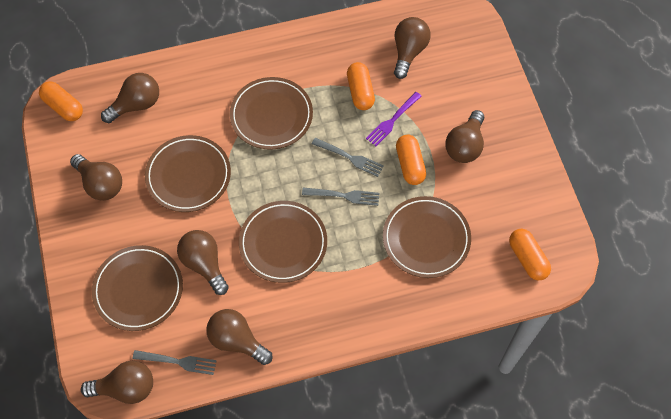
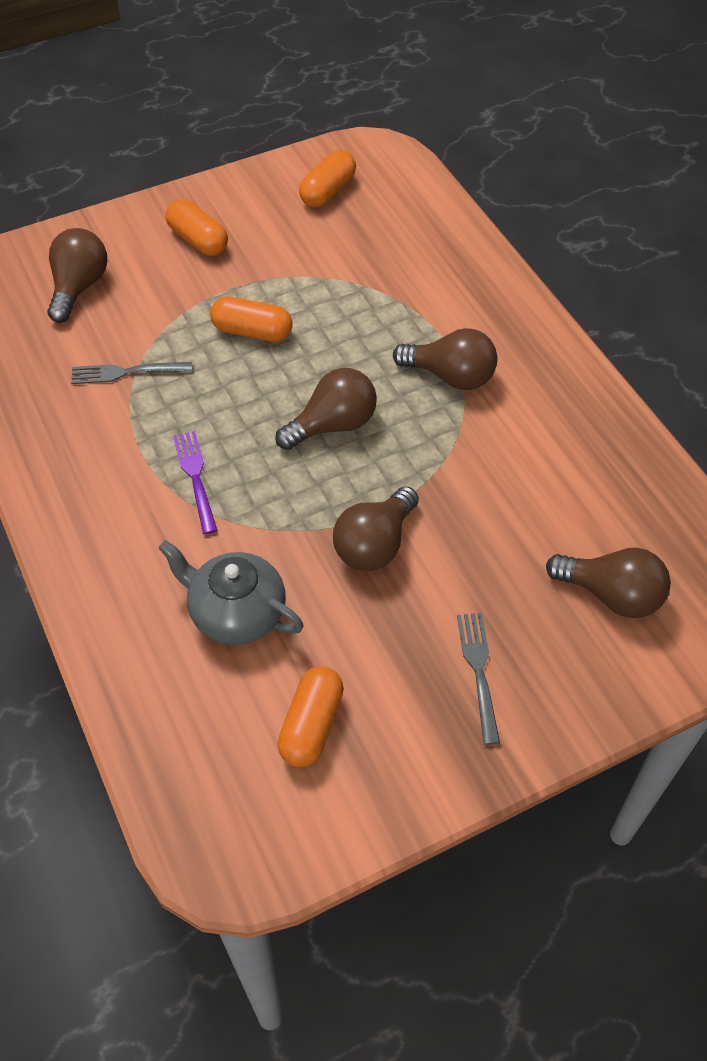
brown light bulb: [70,154,122,201] [81,361,153,404] [101,73,159,123] [177,230,229,295] [206,309,273,365] [394,17,431,79] [445,110,484,163] = 7 -> [47,228,107,323] [275,368,377,450] [333,486,419,571] [393,328,498,390] [546,548,671,618] = 5
brown plate: [92,245,183,331] [145,135,231,212] [230,77,313,150] [239,201,327,283] [383,196,471,278] = 5 -> none = 0
grey fork: [132,350,217,375] [302,188,379,206] [312,138,384,177] = 3 -> [71,362,192,384] [457,613,500,745] = 2
grey teapot: none = 0 -> [158,540,304,645] = 1

